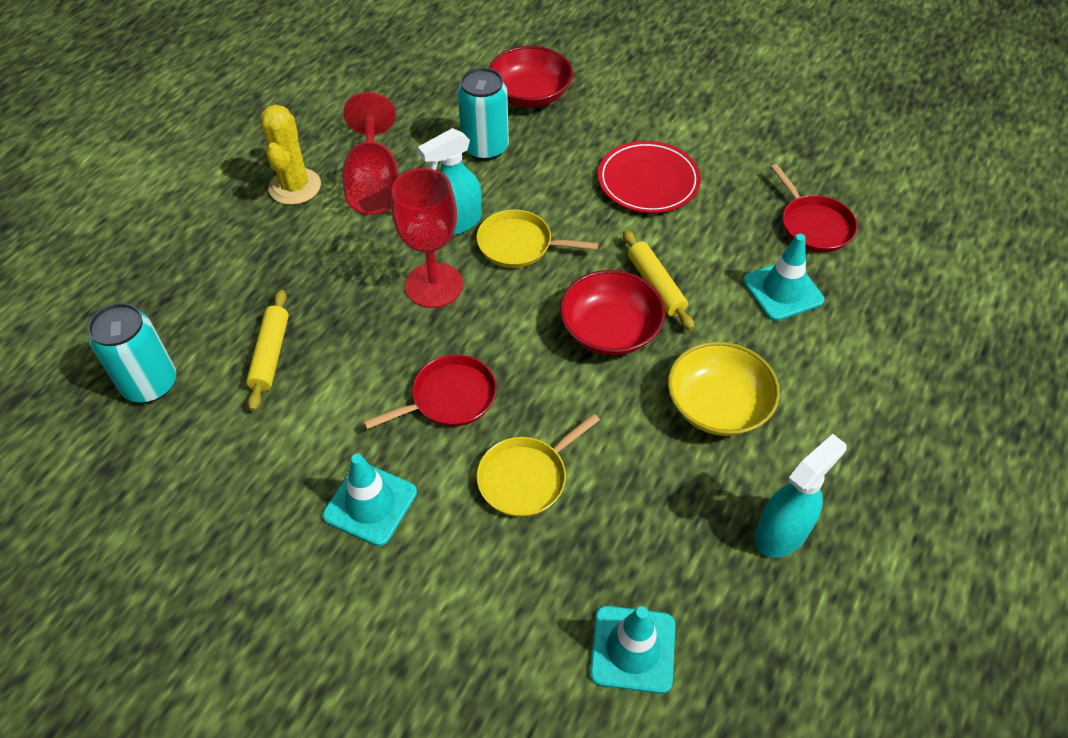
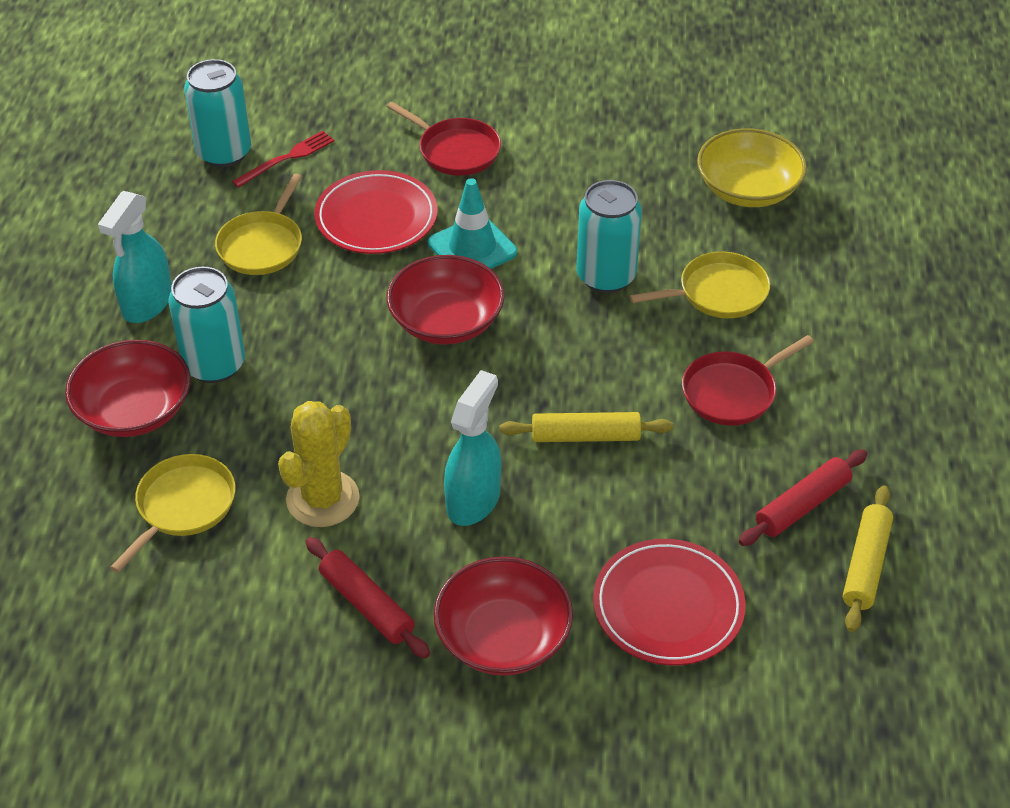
red bowl: [489,46,573,107] [560,270,665,355] = 2 -> [65,340,190,437] [387,255,504,345] [434,556,573,676] = 3
red fork: none = 0 -> [232,131,335,188] = 1
red goblet: [342,92,399,215] [391,168,463,308] = 2 -> none = 0
red plate: [598,141,701,213] = 1 -> [314,170,438,254] [593,539,746,665] = 2
red rolling pin: none = 0 -> [306,537,430,659] [739,449,867,546] = 2
turquoise can: [88,303,176,403] [458,68,509,161] = 2 -> [169,267,245,383] [184,59,251,167] [577,180,642,293] = 3
turquoise traffic cone: [323,454,417,546] [590,606,675,694] [743,234,824,321] = 3 -> [428,178,517,269] = 1
yellow pan: [477,209,598,268] [477,414,600,517] = 2 -> [110,454,235,573] [215,174,302,275] [629,252,770,318] = 3

